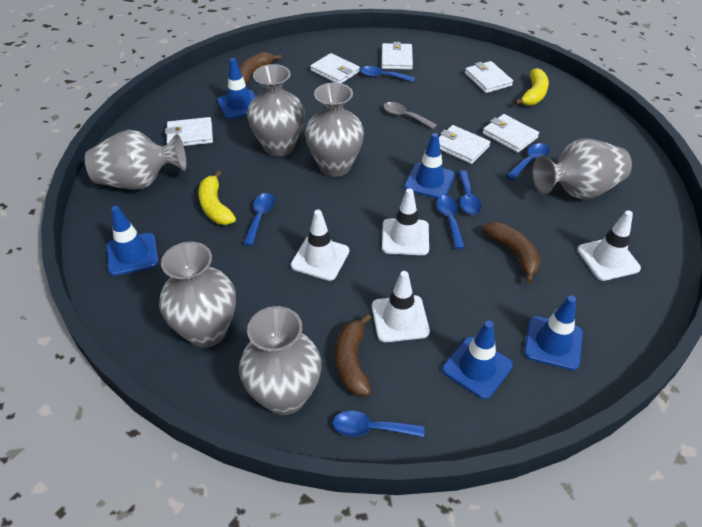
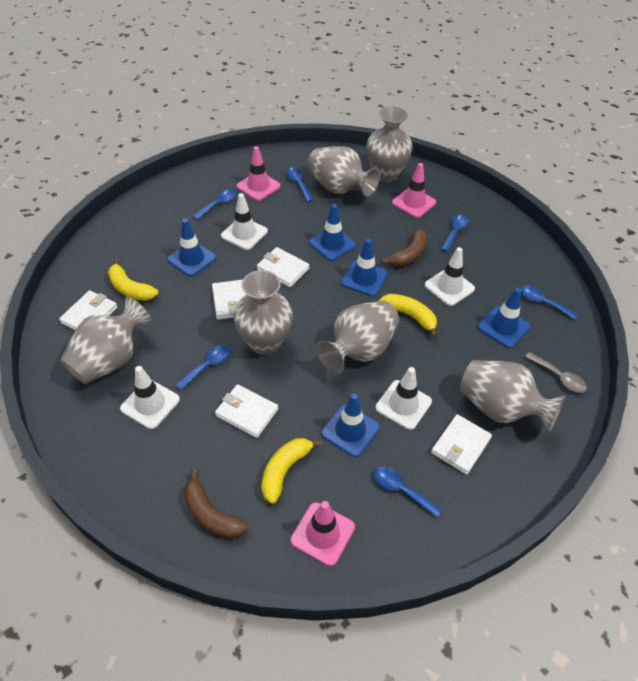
brown banana: [239,52,281,85] [335,313,371,396] [483,222,541,283] = 3 -> [184,470,248,539] [381,229,428,267] = 2
pink traffic cone: none = 0 -> [237,146,281,201] [290,501,355,566] [392,163,436,218] = 3
white wallet: [165,117,213,146] [310,53,360,83] [381,42,413,70] [439,125,490,164] [465,61,513,93] [483,114,539,153] = 6 -> [59,290,118,331] [212,279,247,320] [215,384,278,438] [257,247,310,287] [431,414,492,475] = 5
yellow banana: [198,170,236,225] [514,68,549,106] = 2 -> [108,258,158,301] [261,438,322,504] [378,294,437,337] = 3

